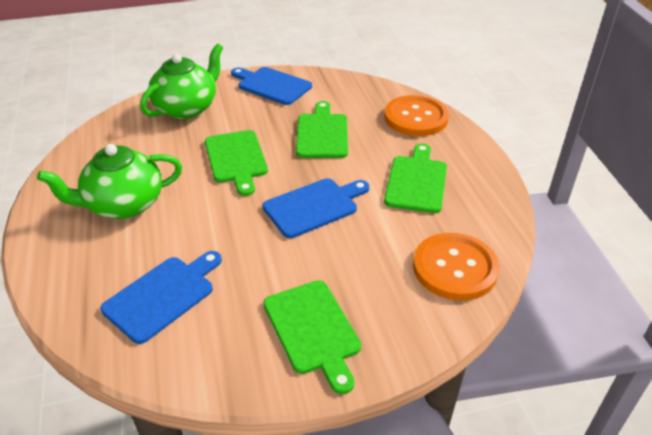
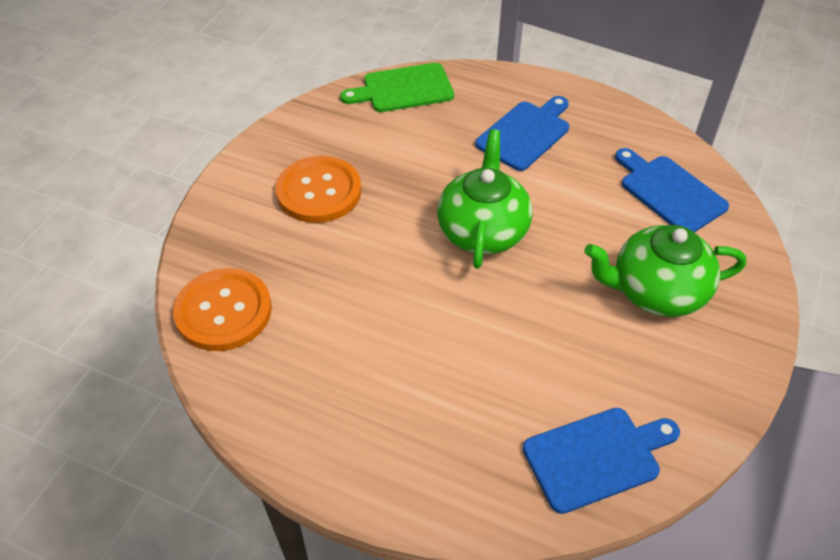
green cutting board: [205,130,268,196] [263,280,361,394] [296,101,348,158] [384,143,447,213] = 4 -> [340,63,454,112] = 1

